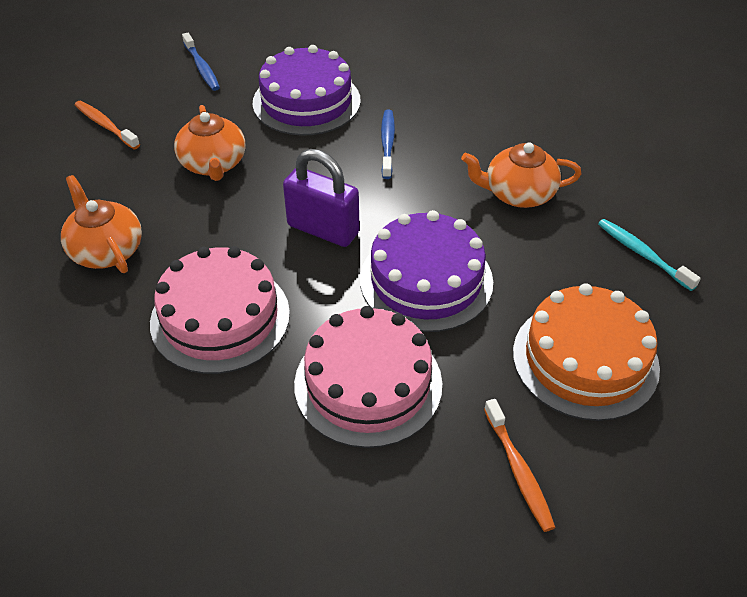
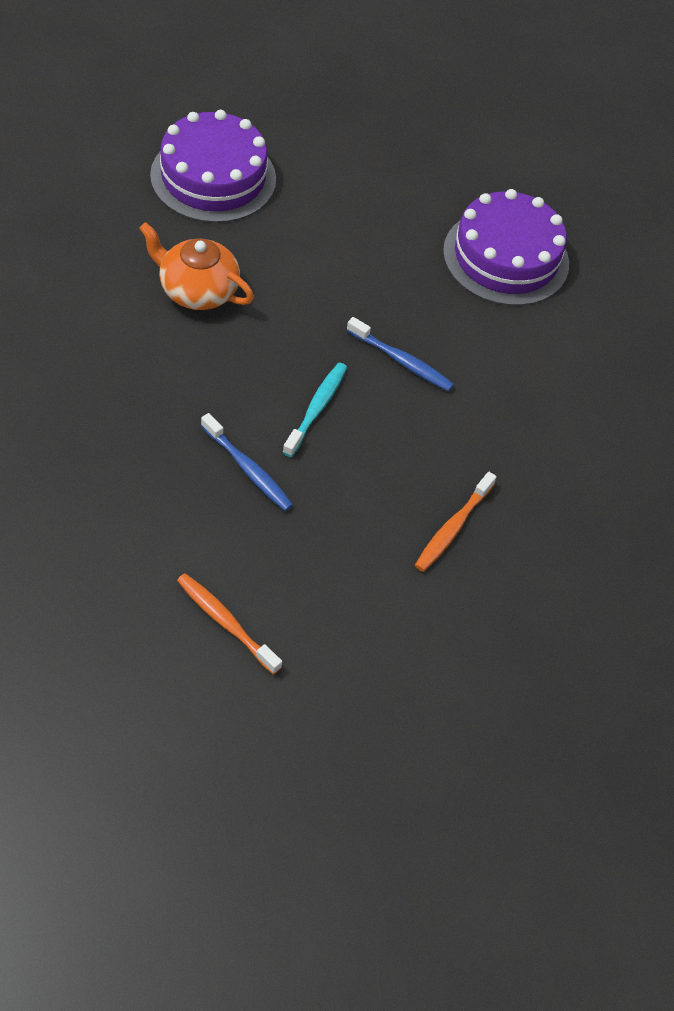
orange cake: [513,283,660,421] = 1 -> none = 0
orange teapot: [61,175,142,273] [174,105,246,181] [461,143,582,208] = 3 -> [139,222,254,310] = 1
pink cake: [150,246,290,374] [294,306,442,448] = 2 -> none = 0
purple padlock: [283,149,359,247] = 1 -> none = 0

